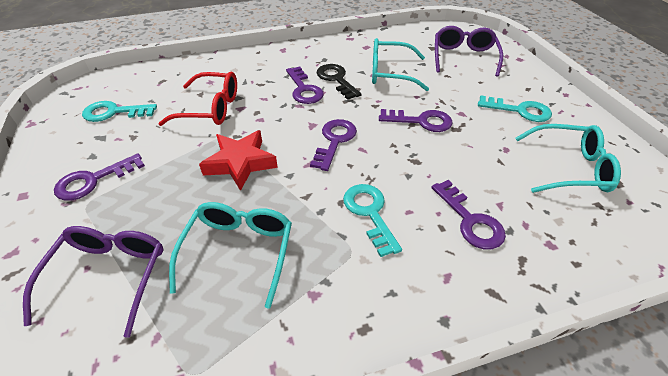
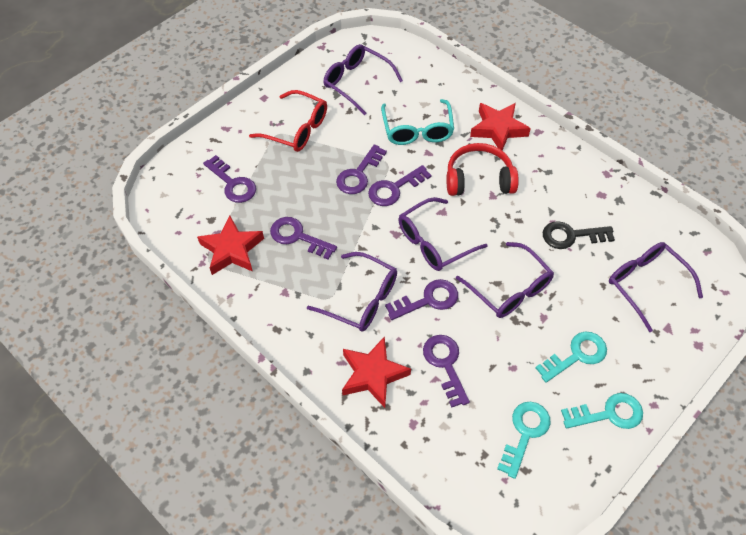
purple glasses: [23,226,163,338] [435,26,503,77] = 2 -> [307,252,397,331] [323,44,403,115] [398,197,488,271] [456,242,554,318] [609,242,703,332] = 5
purple key: [54,154,145,201] [286,67,324,104] [310,119,357,171] [379,109,452,132] [431,180,506,249] = 5 -> [203,155,256,203] [270,217,337,260] [336,144,387,194] [368,165,432,206] [385,279,458,320] [423,335,470,408] = 6
red headphones: none = 0 -> [447,143,519,196] = 1
red star: [199,130,278,191] = 1 -> [197,215,264,275] [342,336,411,408] [470,103,531,151] = 3
turquoise glasses: [169,202,292,309] [372,38,429,91] [515,124,621,193] = 3 -> [381,99,454,145] = 1

